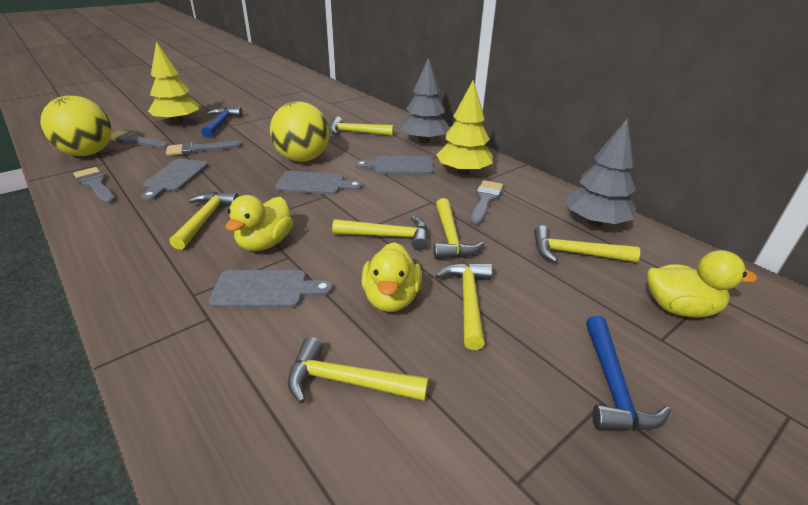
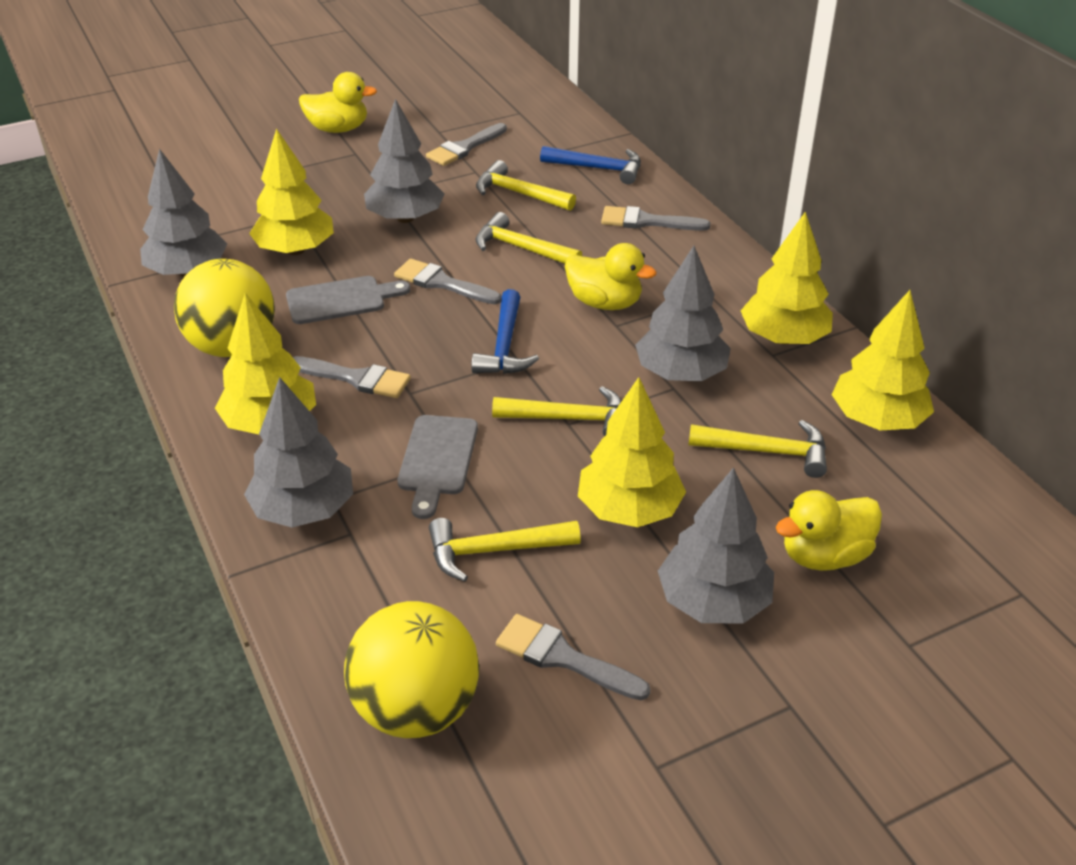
grey brush: [74,167,115,204] [110,130,168,148] [166,141,242,156] [470,180,503,225] = 4 -> [293,356,411,398] [394,259,502,304] [426,123,507,166] [496,614,651,700] [601,206,711,231] = 5
grey cutting board: [141,159,208,201] [209,270,333,308] [275,171,362,195] [355,156,434,175] = 4 -> [286,276,410,324] [398,415,478,519] = 2
grey tree: [400,57,450,144] [565,118,636,227] = 2 -> [140,149,227,277] [244,377,353,527] [364,99,444,223] [635,246,731,381] [658,467,774,624] = 5
yellow hammer: [169,192,239,250] [288,337,428,404] [329,116,394,136] [332,216,428,251] [433,198,484,259] [435,263,492,350] [534,225,640,263] = 7 -> [429,518,581,582] [475,212,582,264] [476,160,576,211] [492,386,622,437] [689,420,827,478] = 5
yellow tree: [148,42,199,124] [436,80,493,175] = 2 -> [215,293,316,435] [249,128,334,255] [578,377,686,527] [741,212,833,344] [832,290,934,430] = 5

